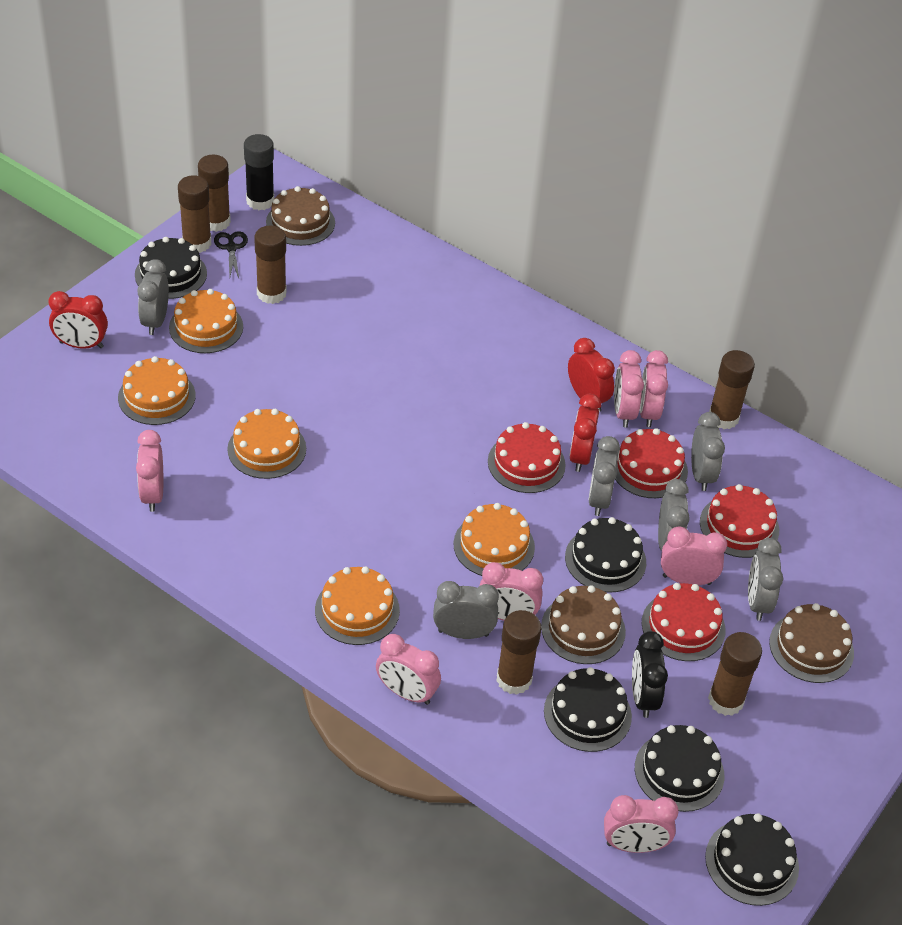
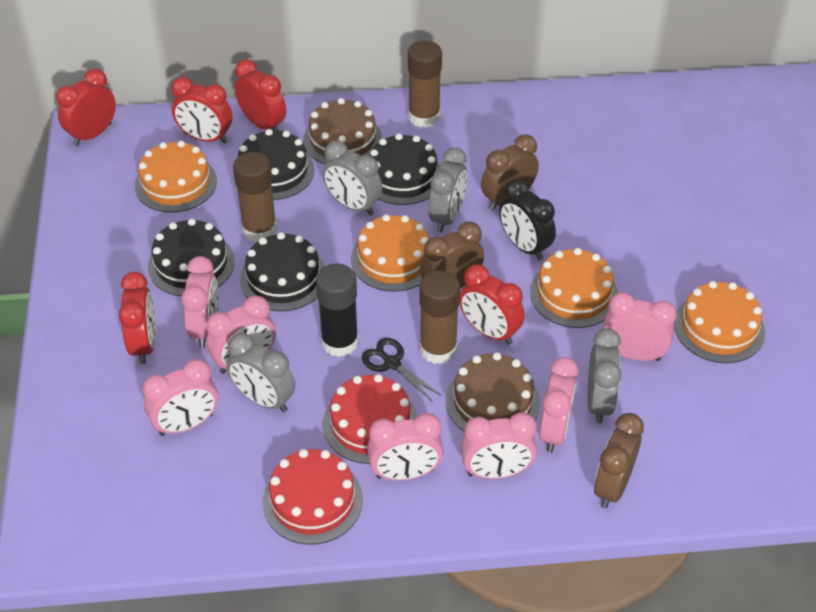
black cake: [135,237,207,299] [544,667,632,752] [565,517,646,593] [635,725,725,812] [705,813,799,906] = 5 -> [148,219,235,296] [233,129,315,200] [240,232,325,311] [369,133,441,205] = 4
brown cake: [266,186,335,246] [541,585,626,664] [769,603,854,683] = 3 -> [303,98,382,164] [446,352,540,431] = 2
brown clock: none = 0 -> [420,222,484,289] [481,134,539,211] [594,413,644,508] = 3
brown glue stick: [178,175,212,253] [198,155,231,232] [254,226,287,304] [497,610,541,695] [708,632,762,716] [709,350,755,429] = 6 -> [233,152,277,242] [408,41,442,128] [419,270,460,364] = 3
grey clock: [138,259,169,335] [433,581,499,639] [588,436,620,516] [658,479,690,551] [691,412,725,491] [748,538,783,621] = 6 -> [227,333,295,412] [322,141,383,216] [428,147,467,233] [588,328,622,423] = 4
orange cake: [118,356,196,425] [169,289,243,353] [227,409,306,479] [315,566,400,645] [453,503,535,576] = 5 -> [135,141,217,213] [351,214,429,291] [530,248,618,328] [674,281,765,363] = 4
red cake: [488,422,566,493] [615,428,688,498] [642,583,726,661] [700,484,779,558] = 4 -> [263,449,363,545] [323,374,418,464] = 2
red clock: [48,291,108,349] [568,338,615,412] [569,394,601,472] = 3 -> [56,69,116,146] [119,272,156,364] [171,77,232,144] [235,59,286,131] [460,264,525,345] = 5

